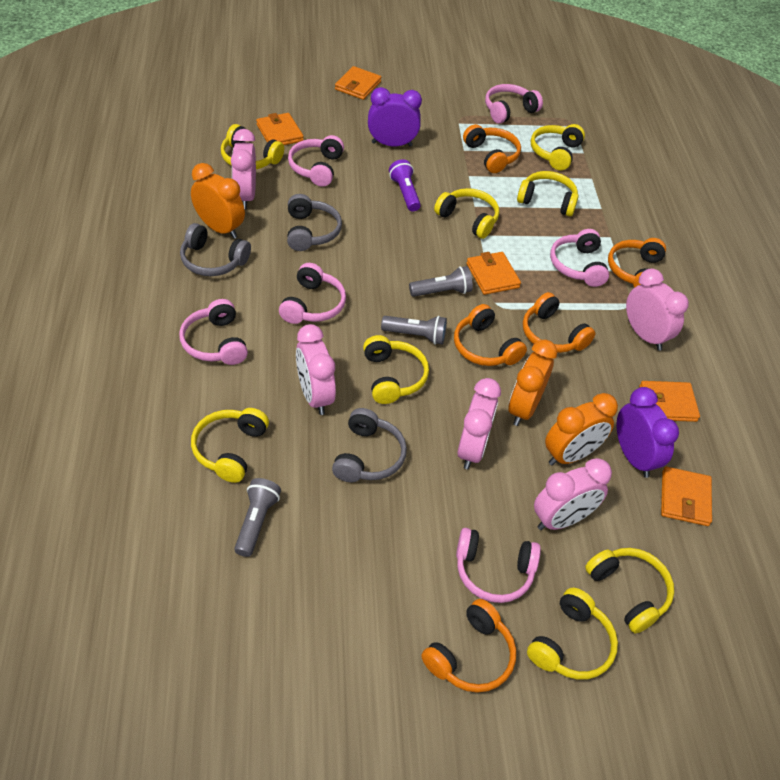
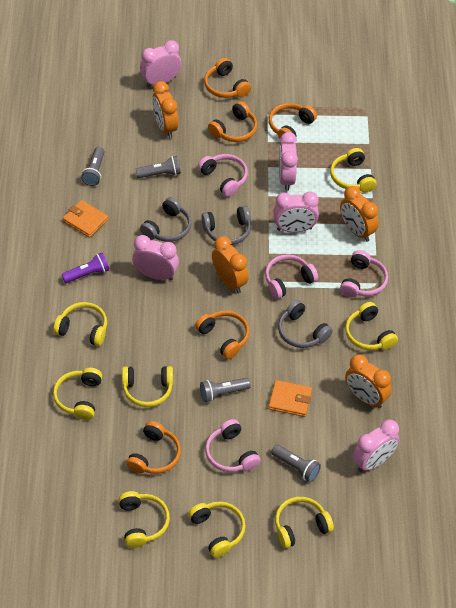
grey flashlight: [234,478,281,557] [381,316,447,345] [409,266,473,297] = 3 -> [81,147,105,186] [136,156,181,178] [200,378,251,402] [271,444,321,482] = 4
orange clock: [191,163,245,239] [508,339,557,426] [545,393,618,466] = 3 -> [152,81,178,138] [212,236,249,293] [340,186,379,242] [345,354,392,408] = 4
orange wallet: [256,113,304,145] [335,66,381,100] [467,252,521,295] [639,381,700,422] [661,467,712,526] = 5 -> [63,200,108,238] [268,380,312,417] = 2
pink headphones: [179,299,248,365] [279,263,346,324] [288,135,344,187] [456,528,541,603] [485,84,543,124] [550,229,609,287] = 6 -> [198,154,248,197] [205,419,261,472] [265,254,318,299] [340,250,388,297] = 4
purple clock: [368,87,422,146] [617,387,679,478] = 2 -> none = 0

